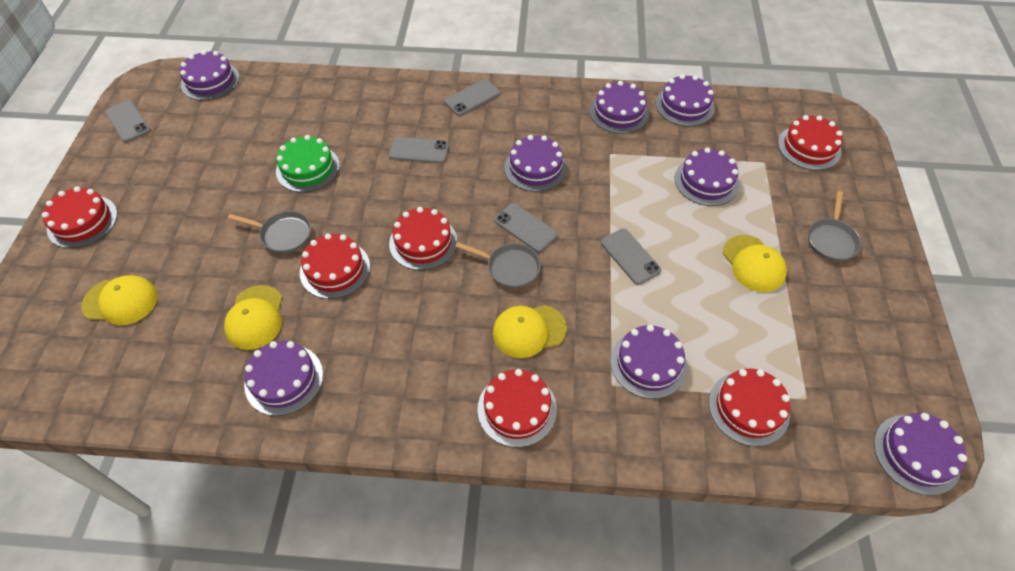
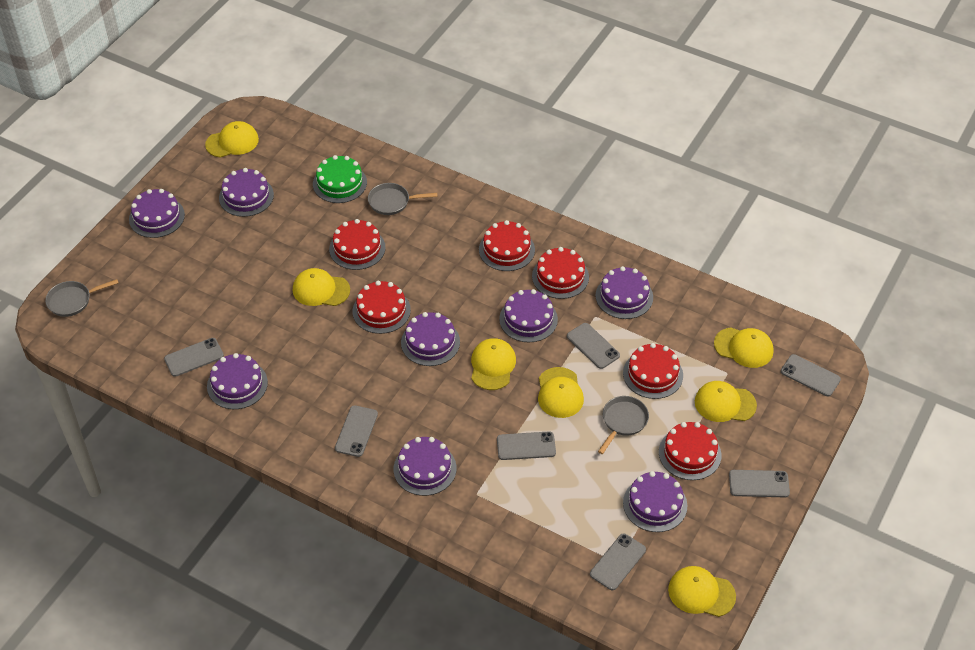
grey phone: [105,100,151,142] [389,137,449,163] [444,79,500,116] [494,203,558,252] [601,229,661,285] = 5 -> [164,338,224,377] [335,405,378,457] [497,432,556,460] [567,323,620,369] [590,533,646,590] [729,470,790,497] [781,354,841,396] = 7
yellow cap: [82,275,158,325] [224,285,282,350] [493,305,567,358] [723,235,787,292] = 4 -> [205,121,259,158] [293,268,350,306] [471,338,516,390] [538,367,584,418] [668,566,736,617] [695,381,757,422] [714,327,774,368] = 7

